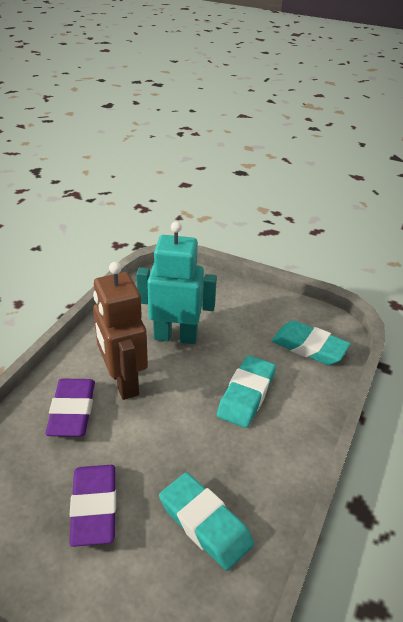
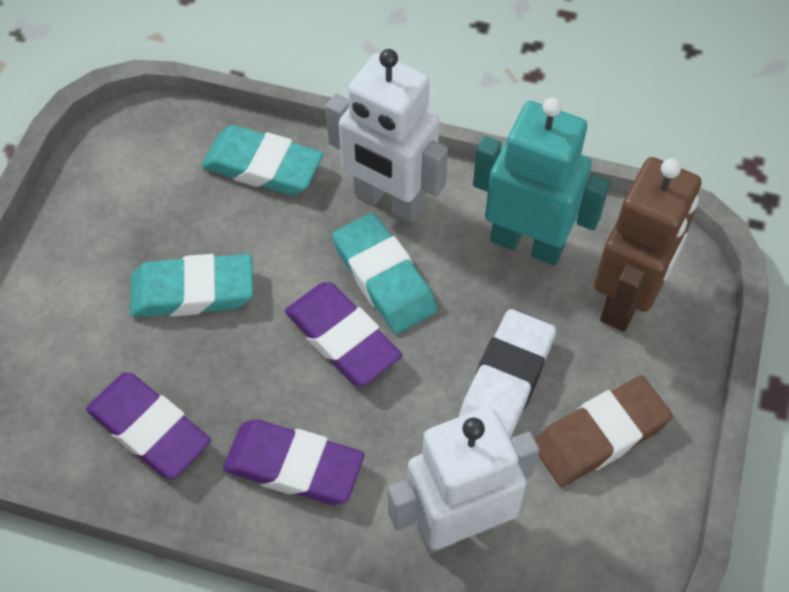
brown eraser: none = 0 -> [535,376,673,487] = 1
purple eraser: [46,379,95,437] [69,465,116,547] = 2 -> [86,373,211,479] [223,419,365,505] [285,282,402,386] = 3
white eraser: none = 0 -> [459,309,556,438] = 1
white robot: none = 0 -> [325,49,448,223] [388,406,539,554] = 2

